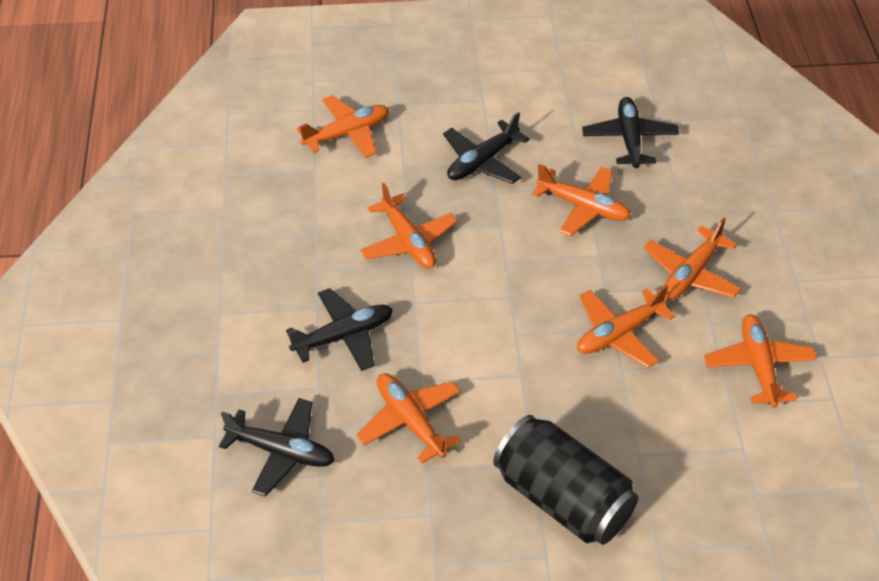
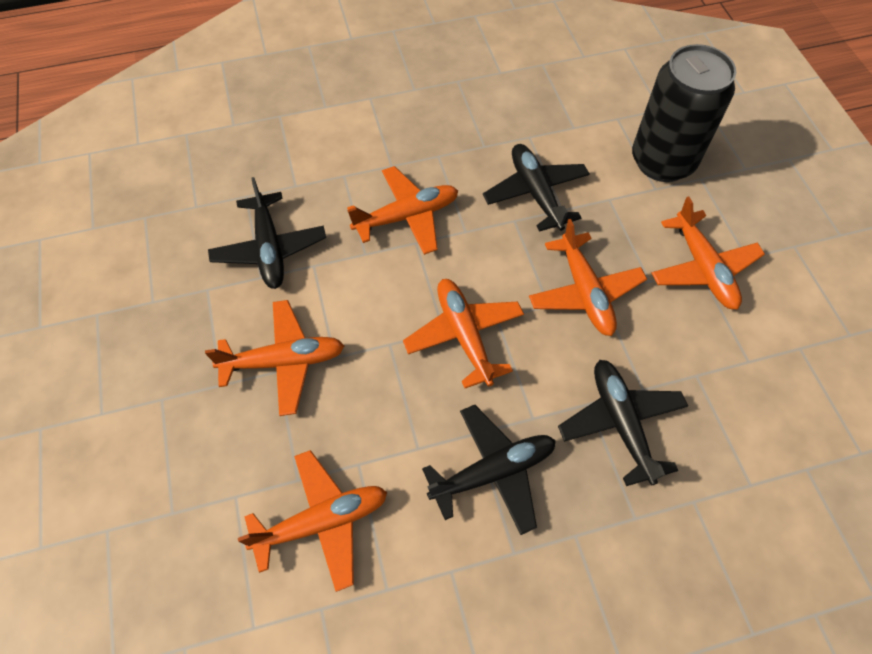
orange plane: [297,95,389,158] [357,373,461,463] [360,183,457,269] [532,164,631,236] [577,285,675,368] [644,218,741,300] [704,314,817,408] = 7 -> [205,300,344,416] [238,450,387,592] [347,166,458,255] [403,279,524,388] [529,219,647,336] [651,197,765,310] = 6

